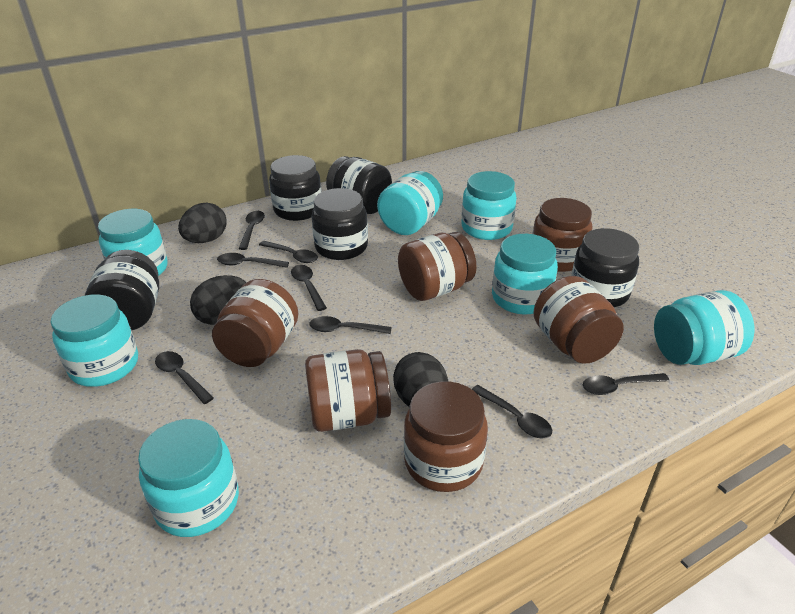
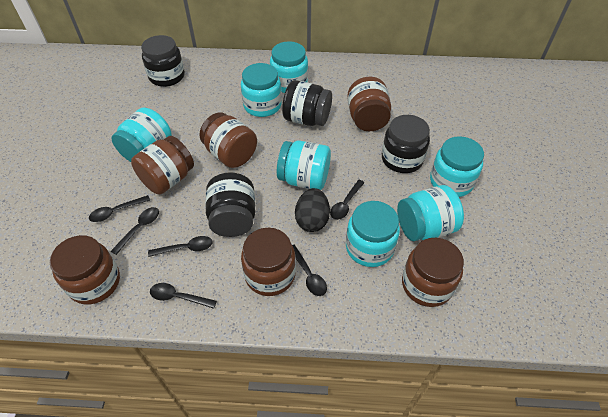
black egg: [178,202,227,243] [190,275,246,325] [393,352,448,407] = 3 -> [295,188,330,232] = 1
black jar: [85,250,159,330] [269,155,322,221] [312,188,368,260] [326,156,392,214] [571,228,639,307] = 5 -> [141,35,185,87] [205,172,255,237] [282,80,332,126] [382,115,430,173] = 4
black spoon: [155,351,214,404] [217,253,289,268] [239,211,265,250] [259,241,318,263] [291,265,327,311] [309,316,392,334] [472,385,552,438] [583,373,670,395] = 8 -> [89,195,150,222] [111,207,159,255] [148,236,213,257] [150,283,217,309] [292,245,327,296] [330,180,365,220] = 6

